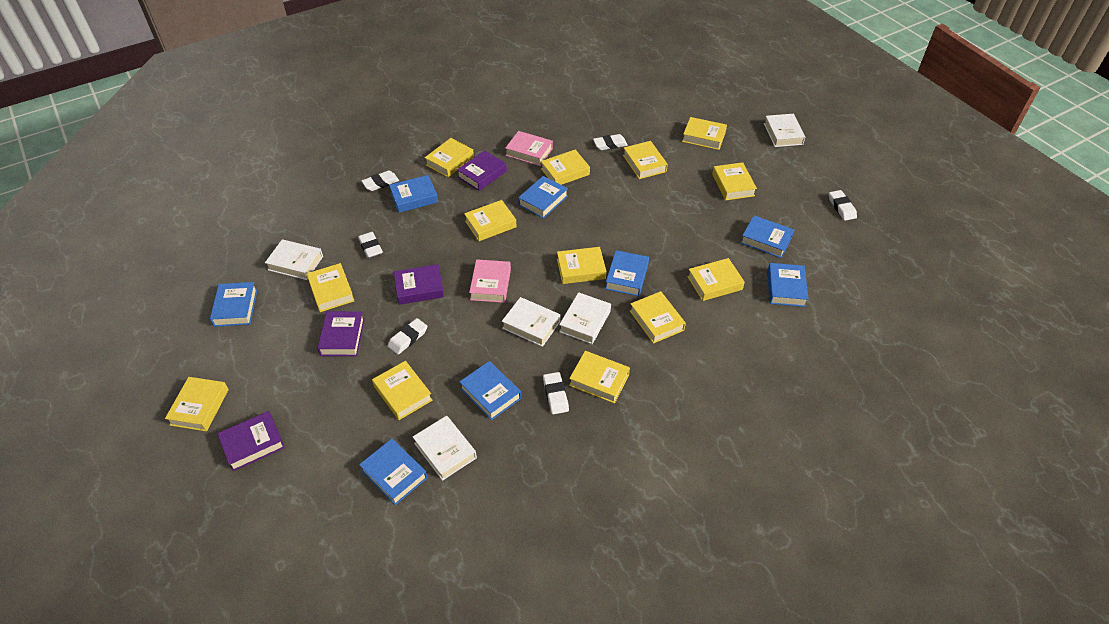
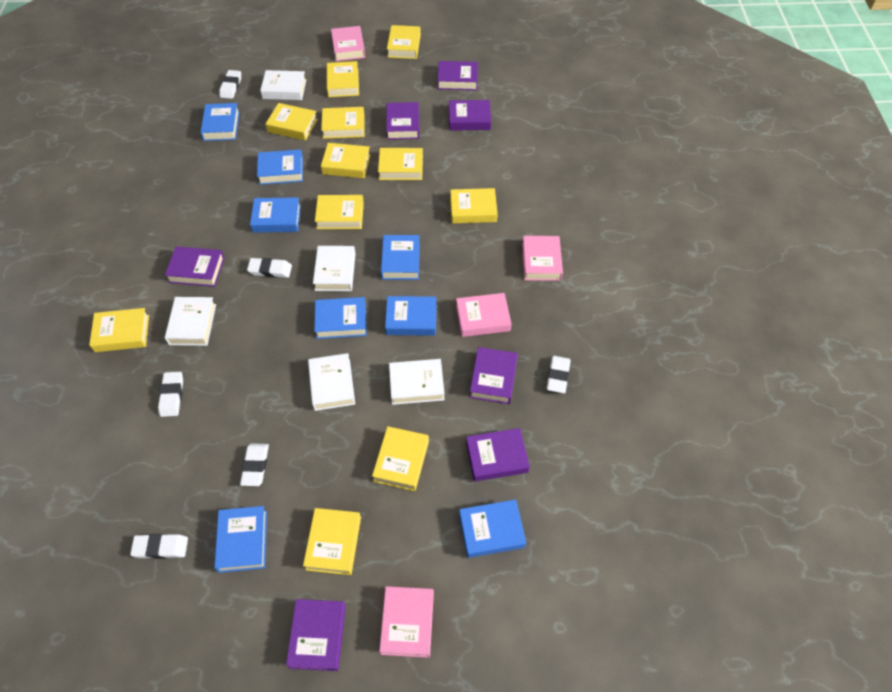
pink book: [469,259,511,303] [505,131,553,166] = 2 -> [331,26,365,61] [379,586,434,658] [456,293,512,337] [522,236,563,281] = 4
purple book: [217,411,285,471] [317,311,365,356] [394,264,444,305] [457,150,507,191] = 4 -> [165,247,224,287] [286,599,346,671] [386,102,420,140] [437,61,478,90] [449,100,491,131] [466,428,530,482] [470,347,518,404] = 7
yellow book: [165,377,229,432] [307,263,355,312] [372,361,433,420] [425,138,474,177] [464,200,517,241] [541,149,590,185] [557,247,607,284] [569,351,630,403] [623,141,668,179] [630,291,686,344] [682,117,727,150] [687,258,745,301] [712,162,757,201] = 13 -> [89,308,149,352] [266,103,318,140] [303,508,361,575] [315,195,364,229] [321,107,365,139] [321,143,371,178] [327,61,359,97] [372,426,429,491] [378,148,423,180] [387,25,421,59] [450,188,498,223] = 11

